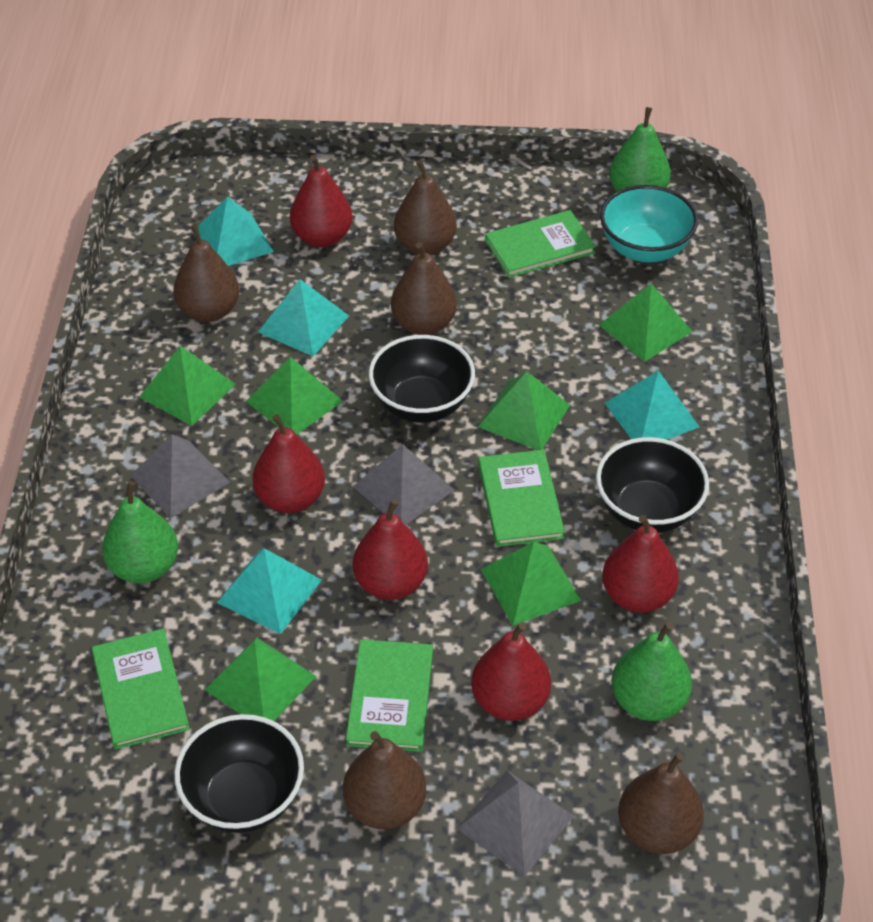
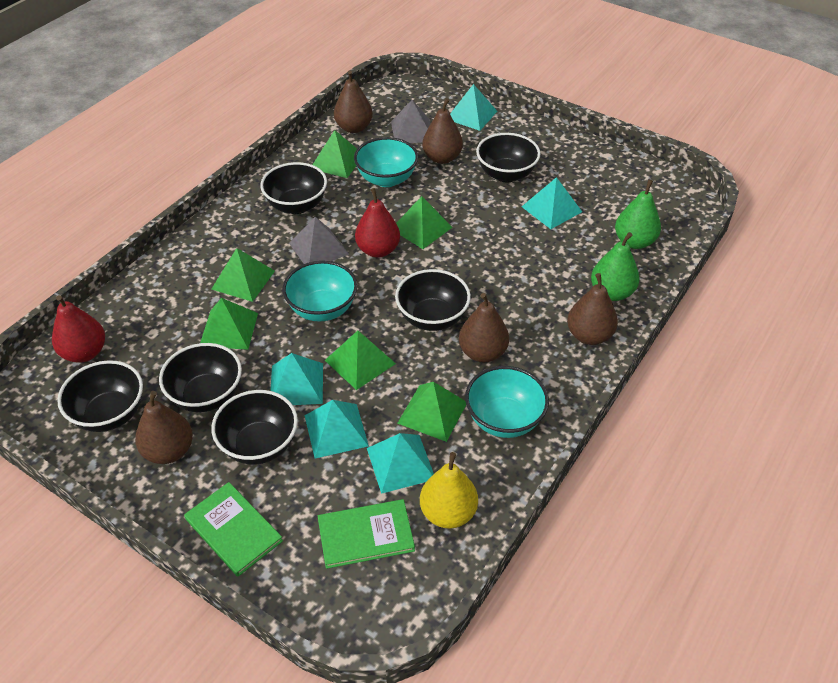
black bowl: [174,714,304,833] [369,335,475,423] [596,437,709,533] = 3 -> [57,360,143,432] [159,343,242,412] [211,390,298,465] [260,162,327,214] [395,269,471,331] [476,133,541,183] = 6
green book: [92,629,190,749] [346,639,433,752] [478,450,565,547] [485,210,596,278] = 4 -> [184,482,283,577] [318,499,415,569] = 2
green pear: [102,481,178,583] [609,107,671,191] [612,622,692,721] = 3 -> [591,232,639,301] [615,180,661,249] = 2
grey pyramid: [130,435,230,518] [353,444,454,525] [456,770,574,877] = 3 -> [289,217,349,264] [391,100,431,143] = 2
red pear: [252,414,325,513] [290,155,352,247] [353,499,428,600] [471,622,551,721] [602,515,679,613] = 5 -> [52,295,105,363] [355,188,400,258] = 2
turquoise bowl: [600,185,698,262] = 1 -> [282,261,357,321] [354,137,418,187] [465,366,549,438] = 3
turquoise pyramid: [192,196,274,266] [217,548,322,634] [258,279,349,356] [605,371,700,440] = 4 -> [270,353,323,405] [304,400,369,458] [367,433,434,494] [450,84,497,131] [522,177,582,229] = 5
yellow pear: none = 0 -> [420,452,478,528] = 1

